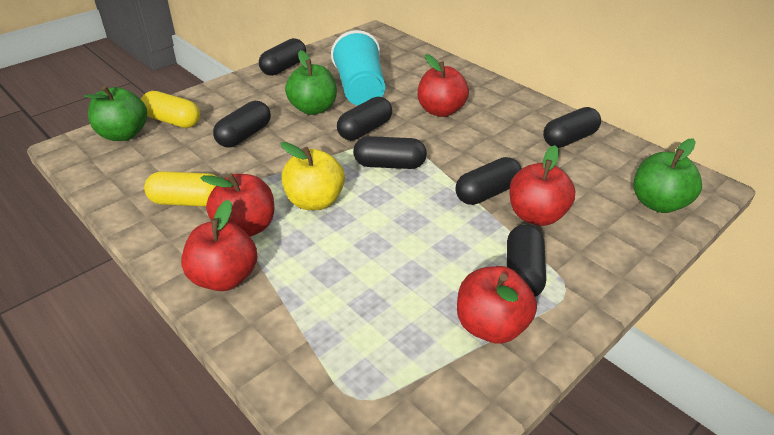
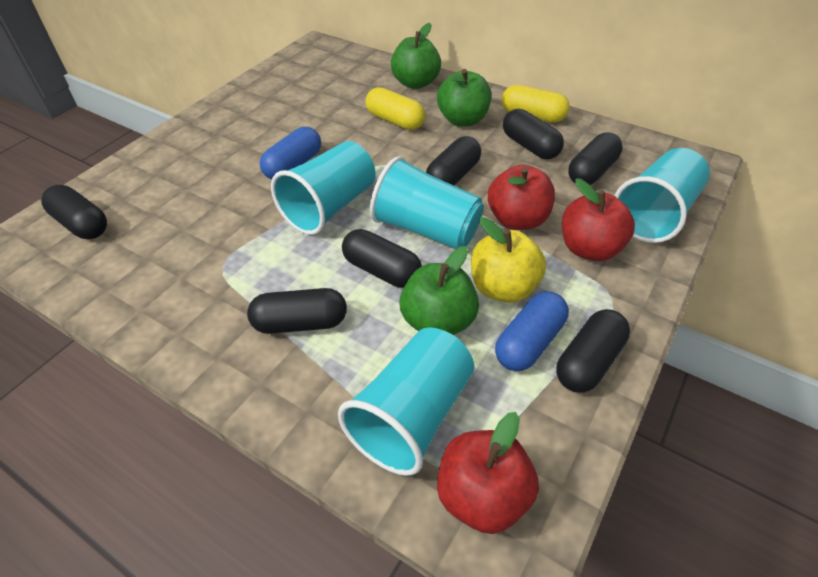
blue capsule: none = 0 -> [260,127,321,179] [495,291,569,371] = 2
red apple: [181,199,258,291] [200,173,275,237] [418,54,469,117] [457,266,537,344] [509,145,575,226] = 5 -> [437,412,539,534] [488,165,555,230] [562,178,635,261] = 3
turquoise cup: [331,30,385,105] = 1 -> [271,141,376,235] [338,327,475,476] [370,156,484,249] [615,148,710,243] = 4

